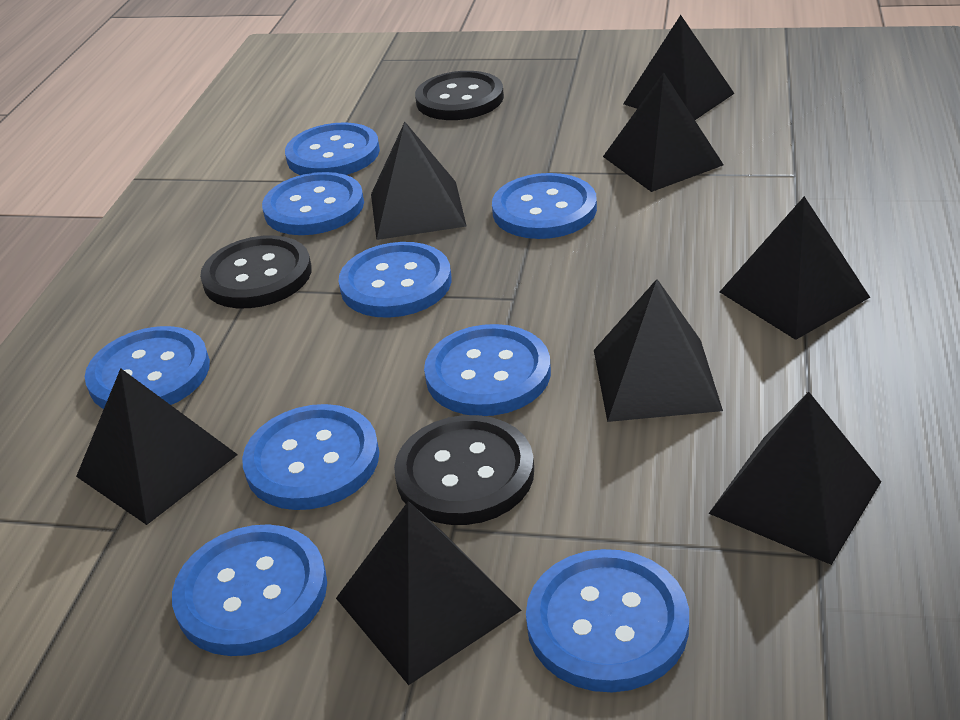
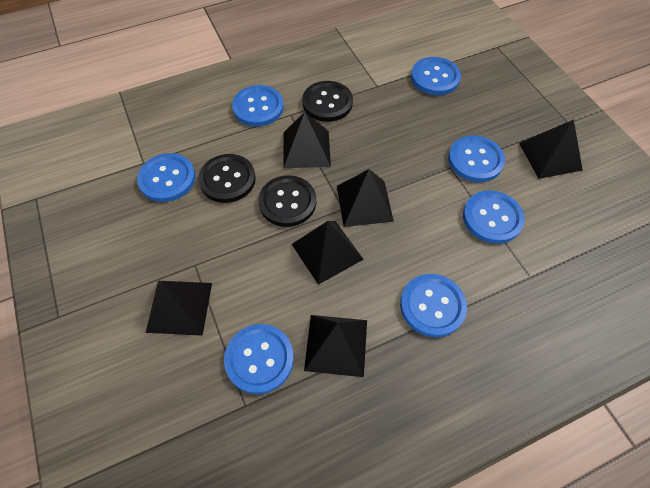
black pyramid: [76,368,238,525] [336,501,522,685] [371,122,467,240] [594,279,723,422] [603,72,724,192] [623,15,735,120] [708,392,881,565] [720,196,870,340] = 8 -> [146,281,212,336] [283,112,331,168] [292,221,364,285] [304,315,367,377] [337,169,394,227] [519,119,583,179] = 6
blue button: [85,326,210,409] [172,524,327,656] [242,404,379,510] [262,172,364,235] [285,122,380,175] [339,242,452,318] [424,324,551,416] [492,173,597,239] [526,549,689,693] = 9 -> [137,153,195,202] [224,324,294,394] [232,85,284,127] [400,274,467,337] [411,57,461,95] [448,135,505,182] [463,190,525,244] = 7

